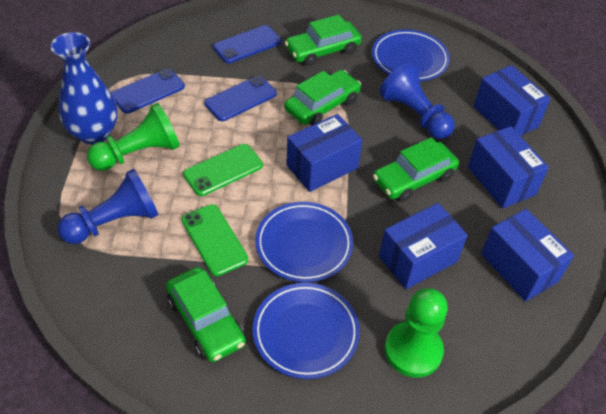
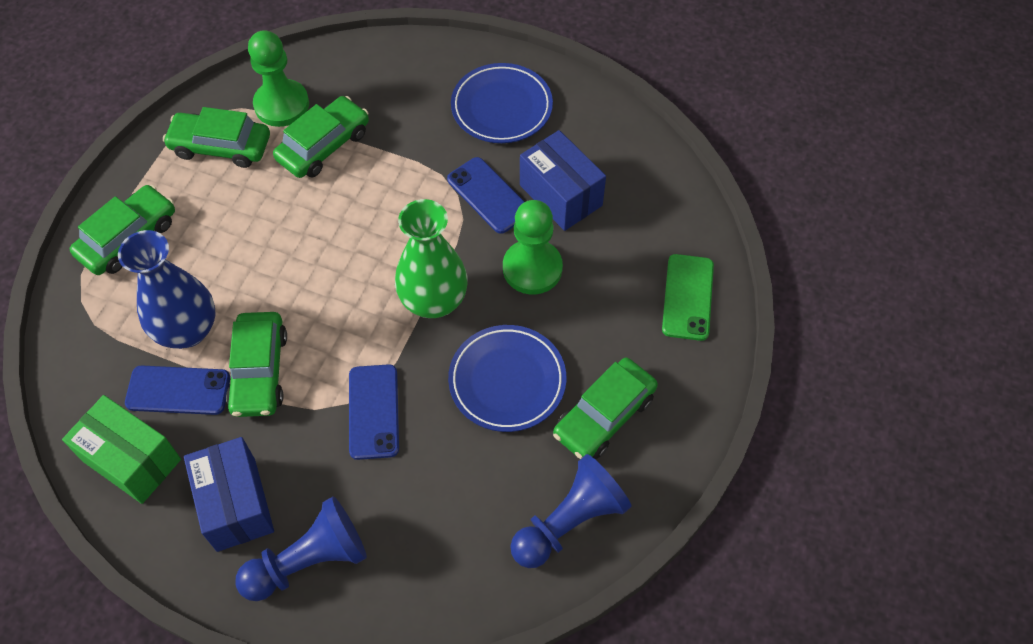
blue box: [286,114,363,192] [379,203,468,289] [468,126,549,208] [474,65,551,136] [481,209,574,302] = 5 -> [184,437,274,552] [520,130,606,231] = 2
blue plate: [253,283,360,379] [255,202,353,282] [372,29,450,81] = 3 -> [448,325,566,432] [451,63,553,143] = 2
green box: none = 0 -> [62,395,181,504] = 1
green car: [166,267,246,362] [284,70,361,126] [285,15,362,66] [373,137,459,202] = 4 -> [69,185,175,275] [163,107,270,168] [226,312,287,417] [273,96,369,178] [553,358,658,459] = 5
green phone: [182,204,248,276] [183,144,263,196] = 2 -> [662,254,714,341] = 1
green vase: none = 0 -> [395,199,468,318] = 1

